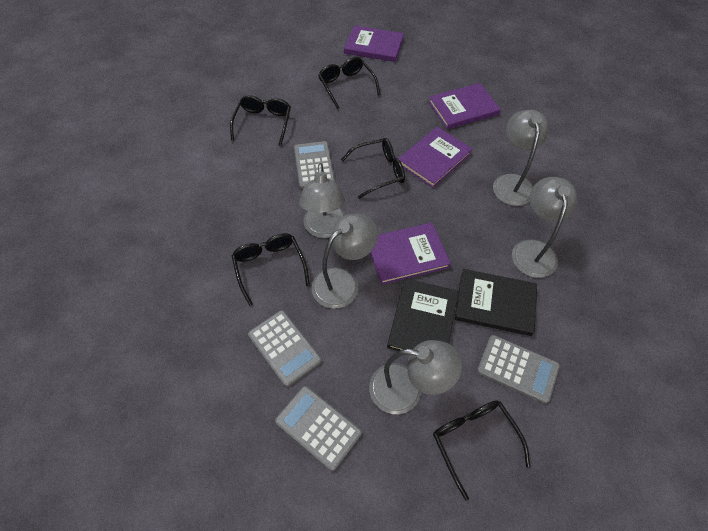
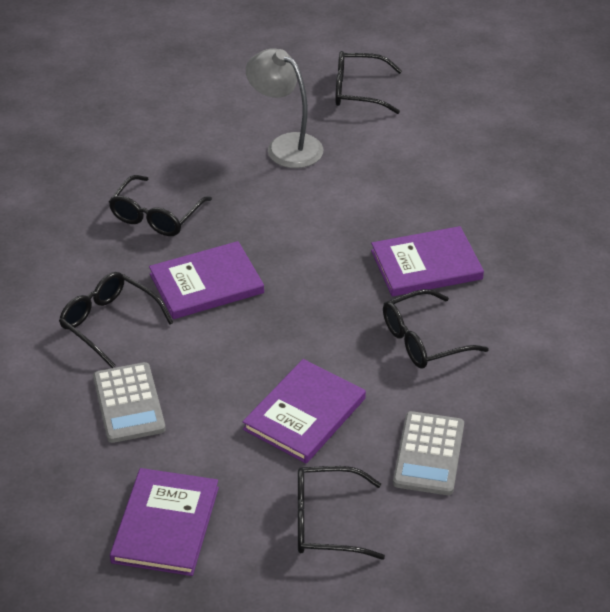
black book: [387,278,459,351] [455,269,537,336] = 2 -> none = 0
grey calculator: [248,310,322,387] [275,386,362,471] [294,141,335,189] [477,335,560,404] = 4 -> [93,362,166,443] [393,411,464,495] = 2
grey lamp: [299,163,345,238] [312,214,378,309] [369,340,462,414] [493,110,548,206] [512,177,577,278] = 5 -> [246,48,323,168] = 1

